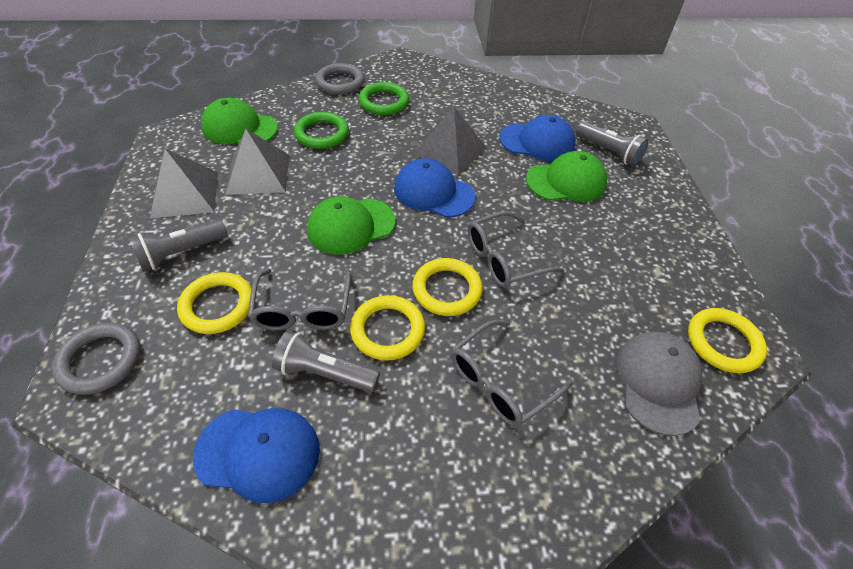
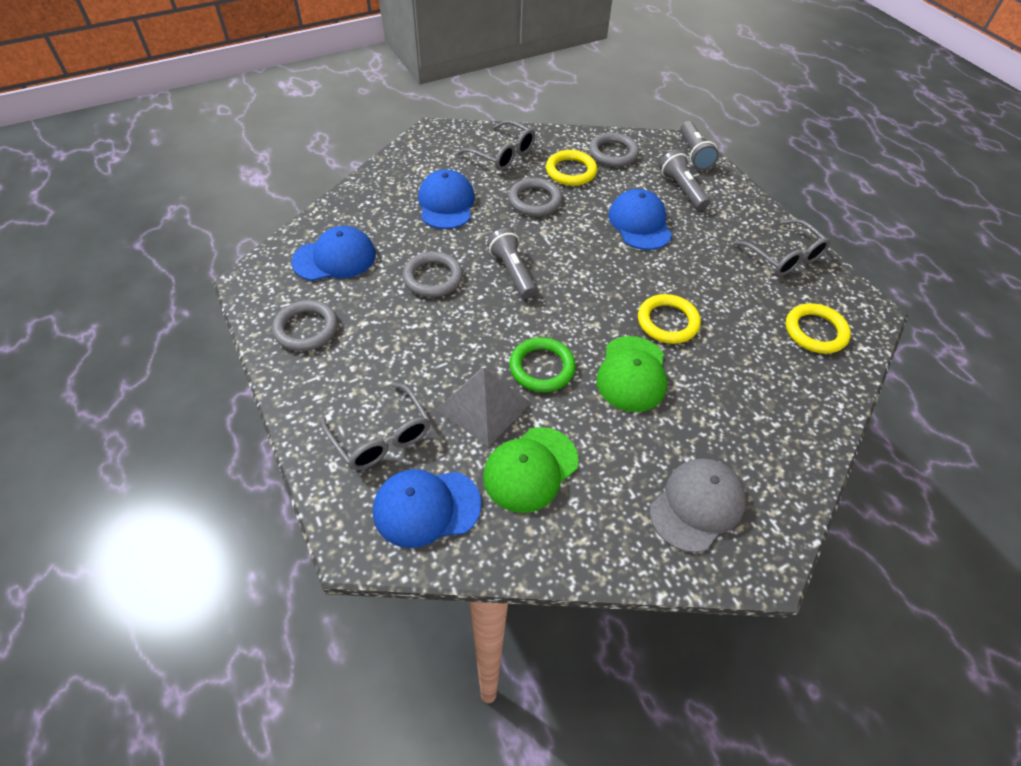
blue cap: [193,408,320,503] [394,158,475,218] [499,115,576,161] = 3 -> [292,226,376,281] [373,469,481,548] [418,169,475,229] [608,189,672,250] = 4
green cap: [201,98,278,144] [307,196,395,255] [526,151,607,202] = 3 -> [483,427,579,513] [596,336,667,412] = 2
green ring: [294,112,349,149] [358,82,409,115] = 2 -> [509,337,576,392] = 1
grey pyramid: [150,149,218,218] [225,129,289,195] [414,107,487,176] = 3 -> [437,368,531,447] = 1
grey ring: [52,323,140,395] [315,63,364,95] = 2 -> [272,300,338,351] [403,252,463,297] [508,178,562,216] [589,133,639,167] = 4
yellow ring: [177,272,252,334] [350,295,425,361] [413,258,483,316] [688,308,767,373] = 4 -> [546,150,597,186] [638,294,701,344] [786,303,851,354] = 3

